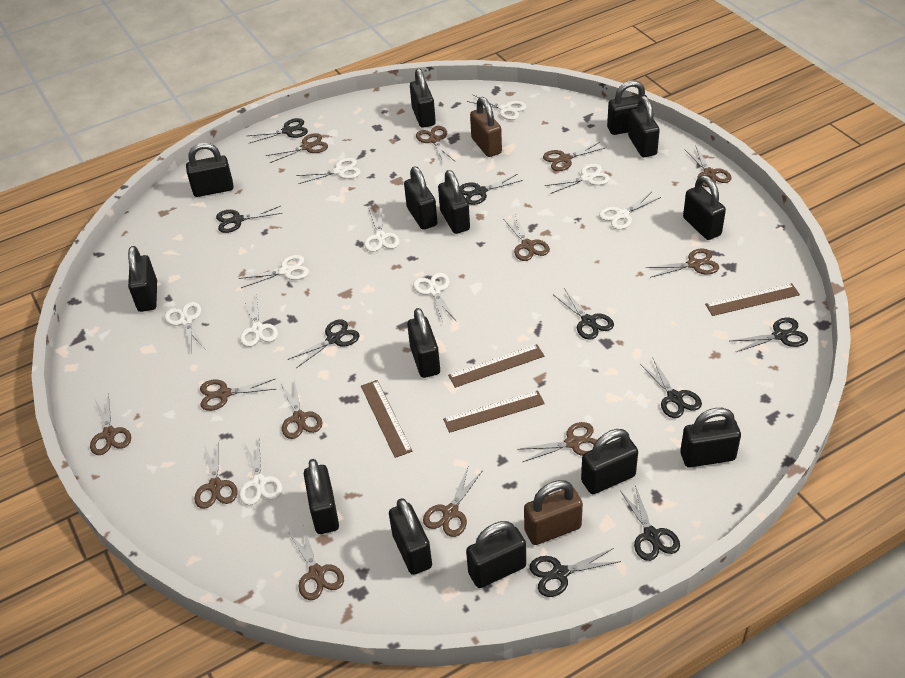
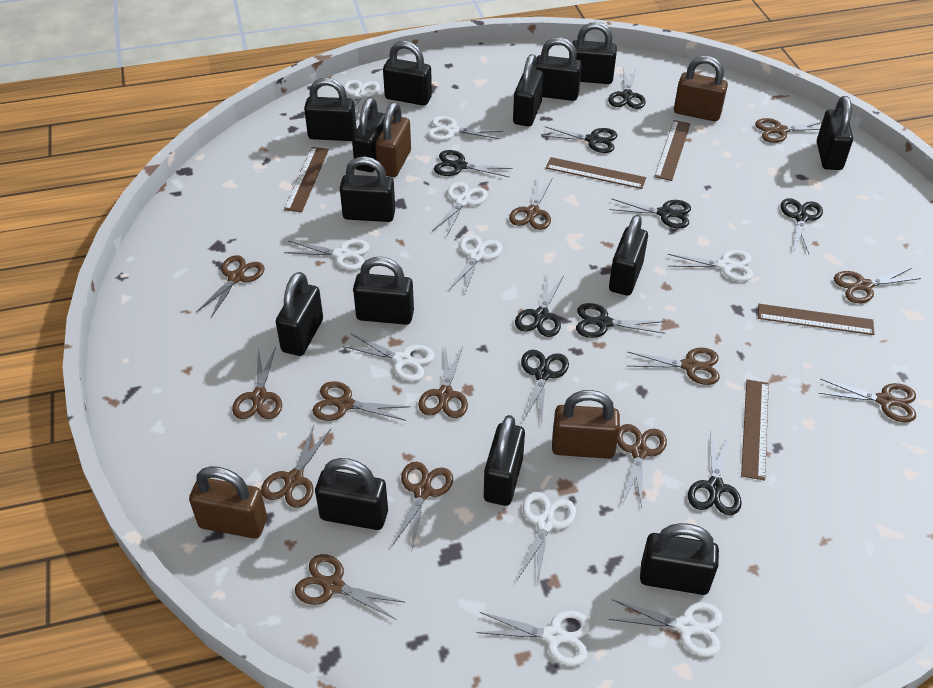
brown padlock: [470,97,502,157] [524,480,583,545] = 2 -> [189,466,267,539] [375,102,411,177] [552,390,620,459] [674,56,728,121] = 4
brown ruler: [361,380,412,458] [443,390,545,433] [448,344,544,388] [705,283,800,316] = 4 -> [284,147,329,212] [546,157,646,189] [654,120,690,181] [741,380,769,481] [758,304,874,335] = 5

